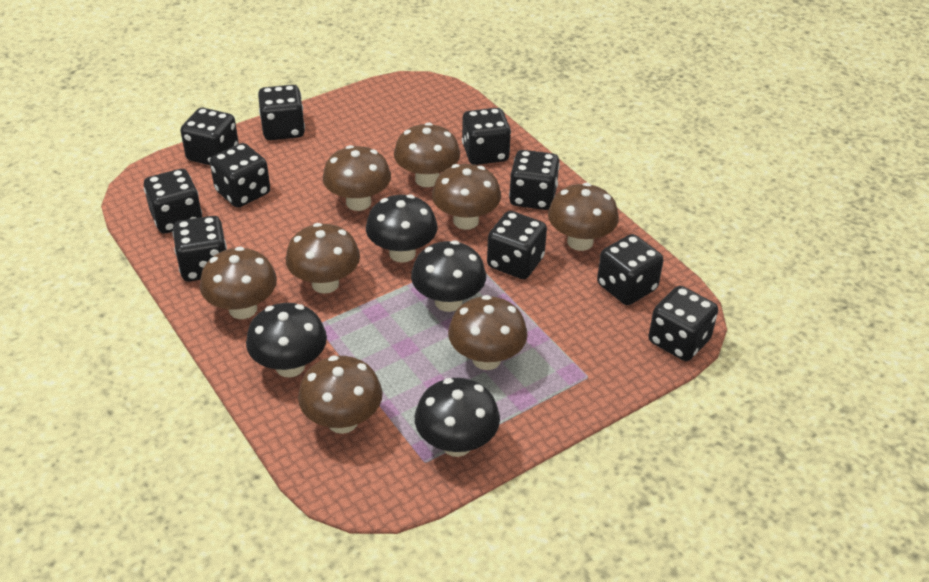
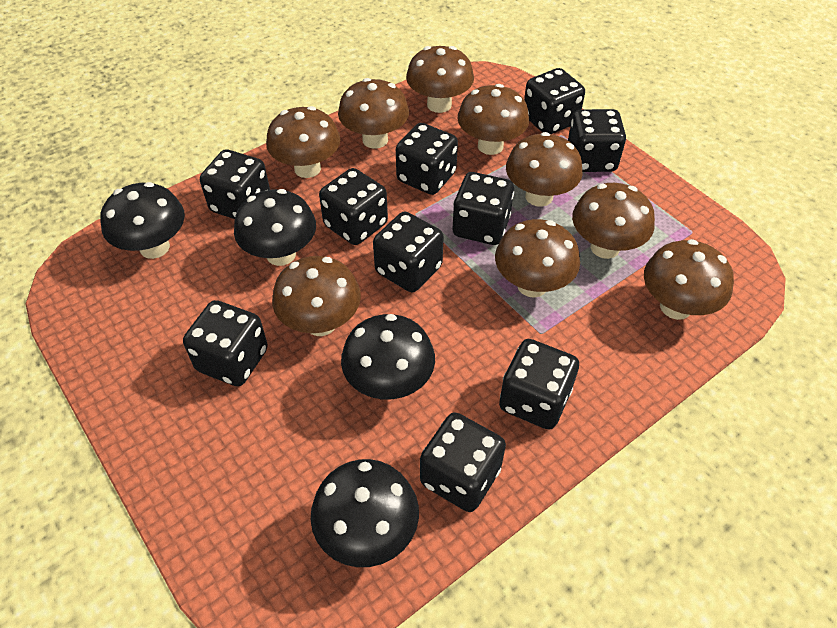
brown mushroom: [200,247,277,319] [285,223,360,294] [298,356,382,434] [323,145,391,211] [394,122,460,187] [432,164,501,230] [448,295,528,370] [548,183,619,251] = 8 -> [266,106,340,178] [272,256,361,336] [338,78,409,149] [406,46,474,113] [458,84,529,155] [495,219,580,298] [506,132,583,207] [572,183,655,259] [644,239,734,320] = 9

